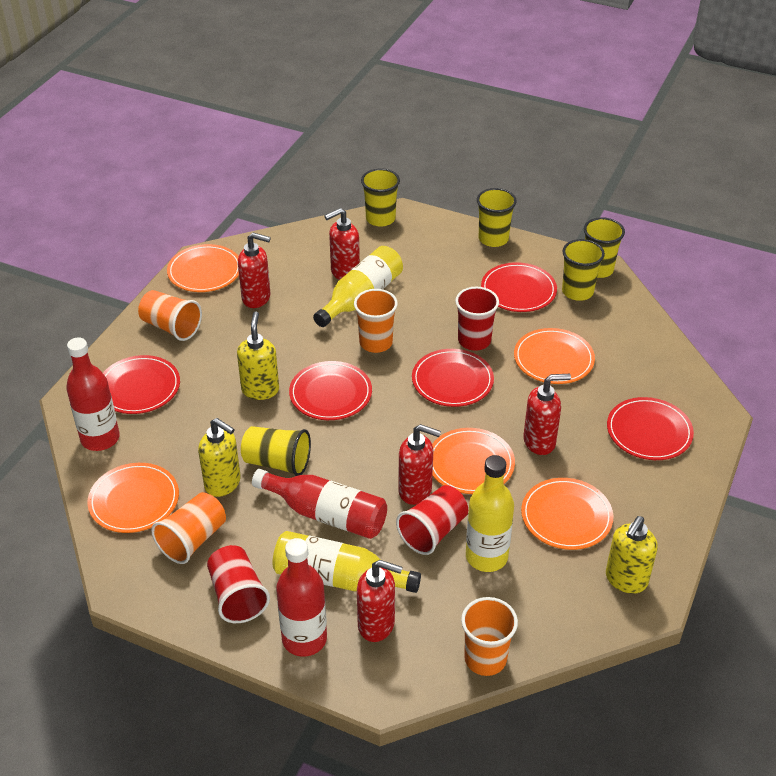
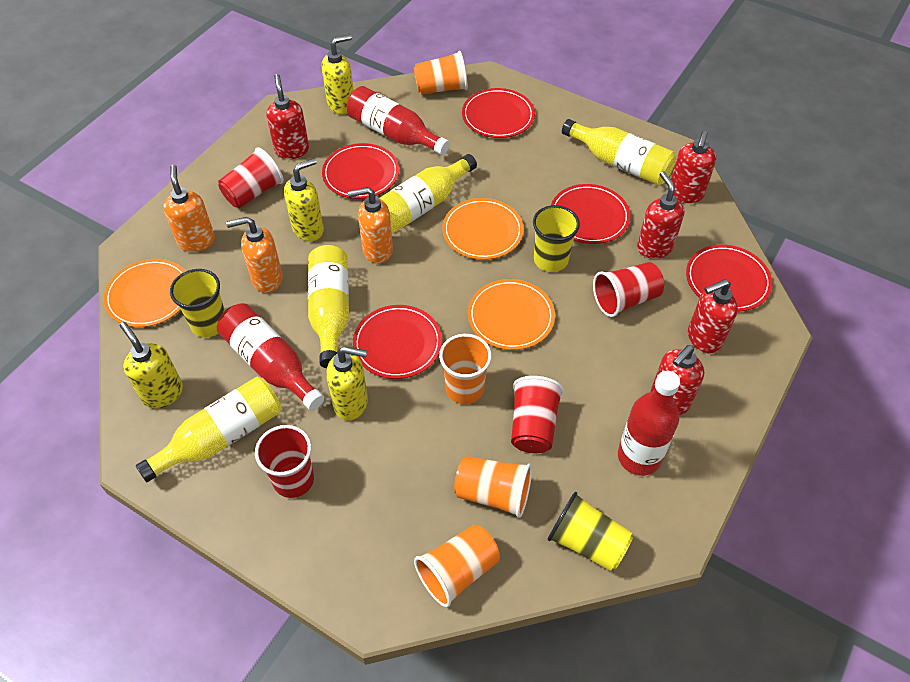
orange plate: [87,463,179,533] [167,244,239,292] [432,428,515,494] [514,328,595,384] [521,478,613,550] = 5 -> [103,259,186,327] [442,198,524,260] [468,279,555,350] = 3
orange soap dispenser: none = 0 -> [163,165,215,252] [226,217,283,293] [348,187,393,264] = 3
red cup: [207,545,270,623] [396,485,468,555] [455,287,499,351] = 3 -> [218,147,284,208] [255,425,314,498] [511,376,564,453] [593,262,664,317] = 4
yellow bottle: [273,531,421,593] [313,246,403,327] [466,455,514,572] = 3 -> [136,377,281,482] [308,245,349,368] [379,154,477,234] [562,119,676,185] = 4
yellow cup: [241,426,311,476] [361,168,400,227] [477,188,516,247] [562,239,605,301] [584,217,625,278] = 5 -> [170,269,225,338] [533,205,580,272] [548,492,633,571] = 3
yellow soap dispenser: [198,418,241,497] [237,312,279,400] [606,516,658,594] = 3 -> [120,322,183,409] [284,158,324,242] [322,35,354,115] [326,346,368,420] = 4

